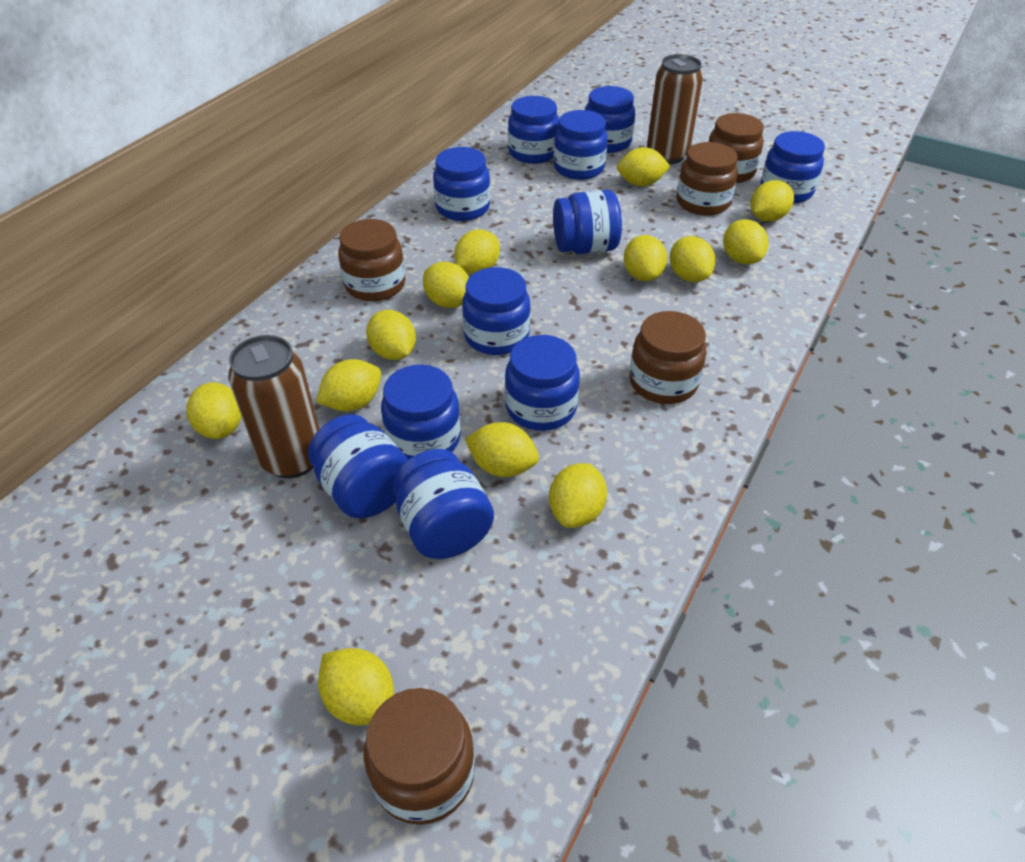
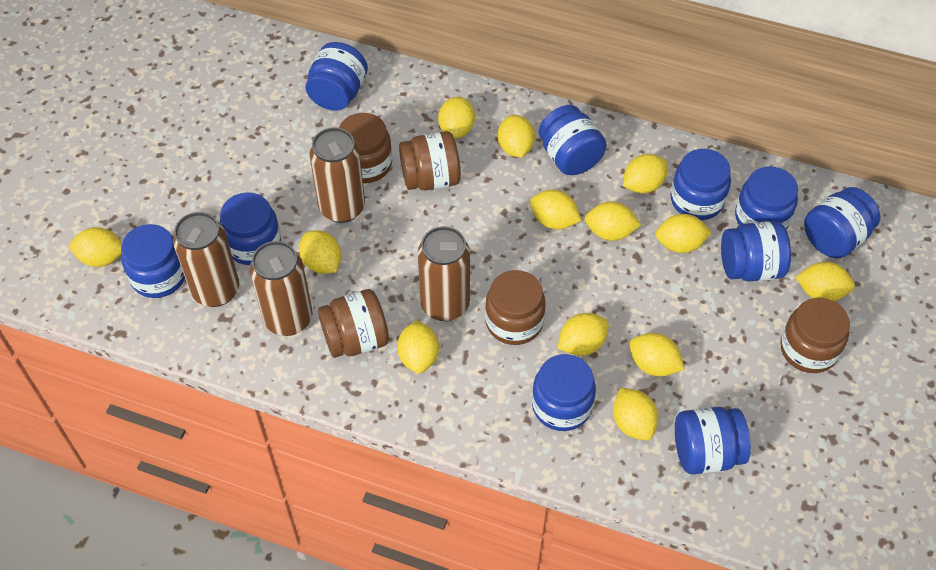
blue jar: [308,414,408,518] [381,365,461,460] [392,449,494,559] [433,147,490,221] [462,267,530,355] [505,335,580,431] [508,96,559,164] [553,190,622,254] [554,110,608,180] [585,86,635,153] [760,131,825,203] = 11 -> [121,224,185,298] [219,192,281,265] [305,42,368,111] [532,354,596,431] [539,105,607,175] [671,149,731,220] [675,407,751,474] [721,221,791,281] [735,166,798,229] [804,187,880,258] = 10
brown can: [228,335,319,478] [647,54,703,164] = 2 -> [173,212,239,307] [250,241,312,336] [309,127,365,223] [417,226,470,321] = 4

